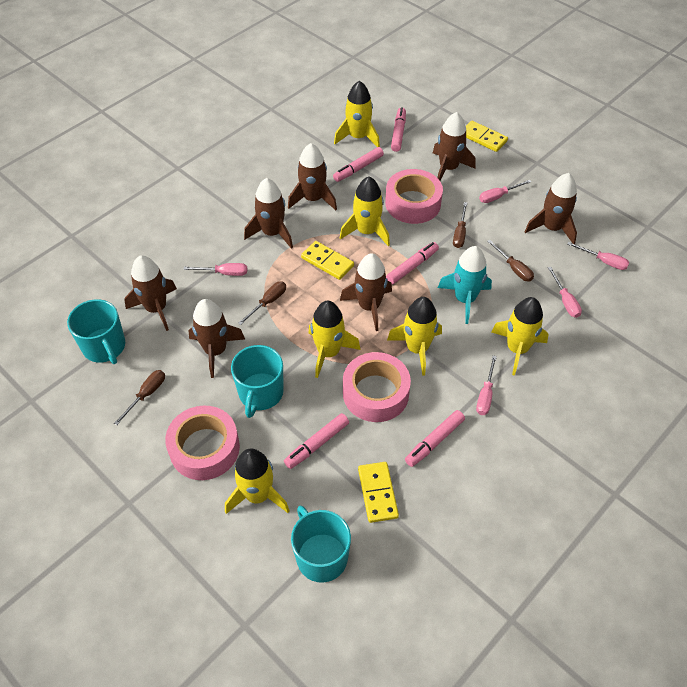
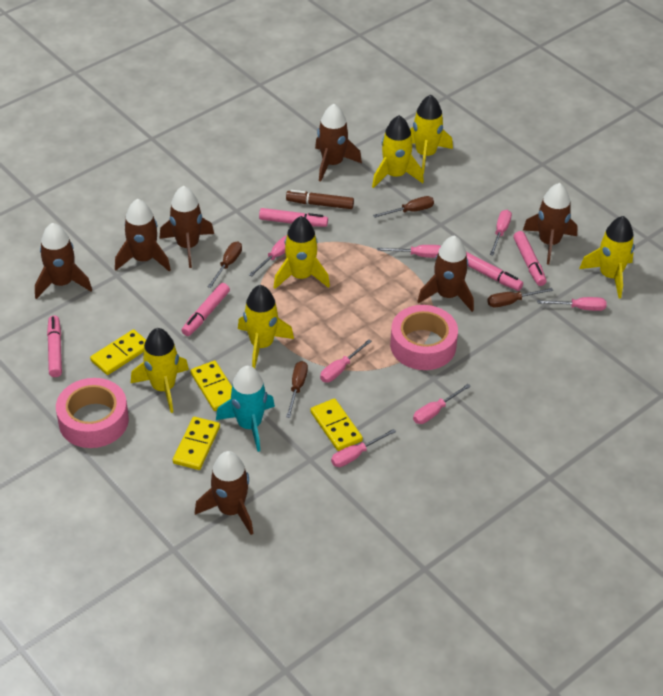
brown marker: none = 0 -> [286,190,354,209] = 1
pink screwdriver: [183,263,247,276] [476,356,497,415] [479,180,531,203] [548,267,582,318] [567,242,629,270] = 5 -> [249,236,287,276] [320,339,372,382] [331,429,396,467] [377,245,441,258] [413,384,471,424] [490,210,512,255] [537,297,607,311] = 7
pink tape: [165,406,240,480] [343,352,411,422] [385,169,443,224] = 3 -> [56,378,129,448] [390,305,458,370] = 2
turquoise mug: [67,299,125,364] [231,345,283,418] [291,506,351,583] = 3 -> none = 0
yellow domino: [301,241,354,280] [358,462,399,523] [466,121,508,152] = 3 -> [90,329,146,375] [173,417,220,470] [190,361,232,411] [310,398,363,451] = 4

